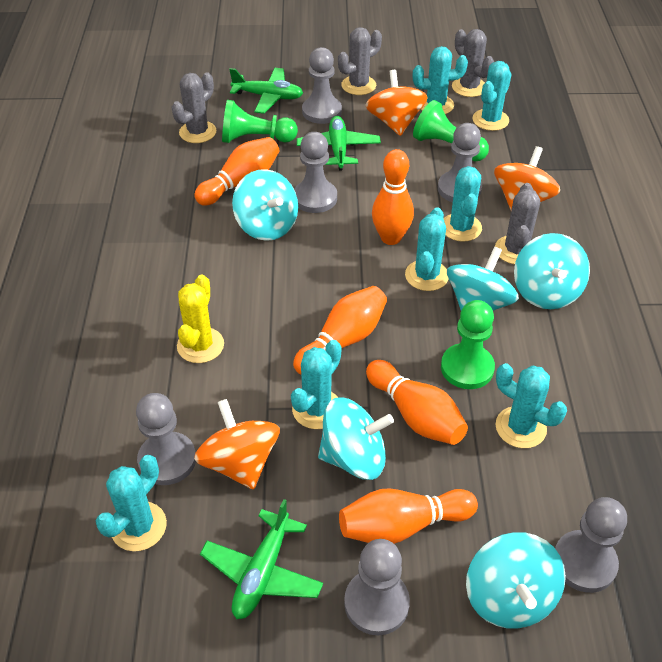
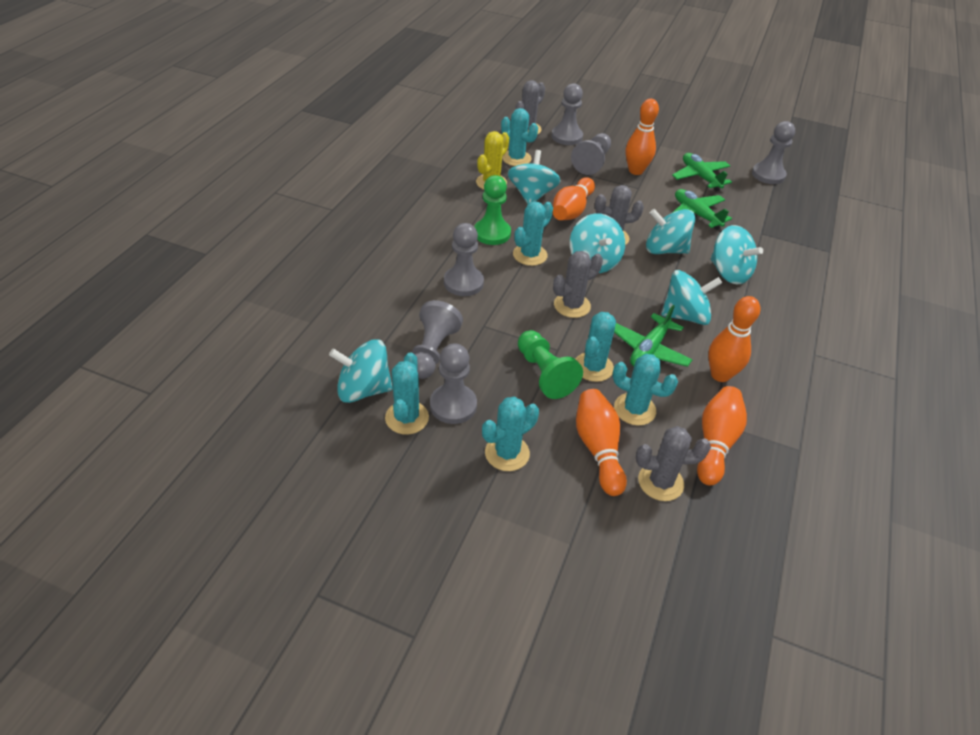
green pawn: [222,100,298,143] [413,100,489,162] [441,300,495,389] = 3 -> [474,175,511,245] [518,330,583,399] = 2
orange spinning top: [194,399,280,490] [366,70,428,136] [494,146,560,210] = 3 -> none = 0
turquoise cactus: [96,455,167,551] [291,340,342,429] [405,207,448,291] [413,46,468,114] [444,166,482,242] [472,61,512,131] [495,363,567,448] = 7 -> [385,352,429,435] [482,397,539,471] [501,108,538,166] [513,201,553,266] [576,312,616,382] [612,354,678,426] = 6
turquoise spinning top: [232,169,298,241] [318,397,394,480] [447,247,519,311] [466,532,566,629] [514,233,590,309] = 5 -> [329,339,393,403] [508,150,561,204] [570,213,625,273] [646,209,695,254] [661,270,722,325] [711,225,763,284] = 6

